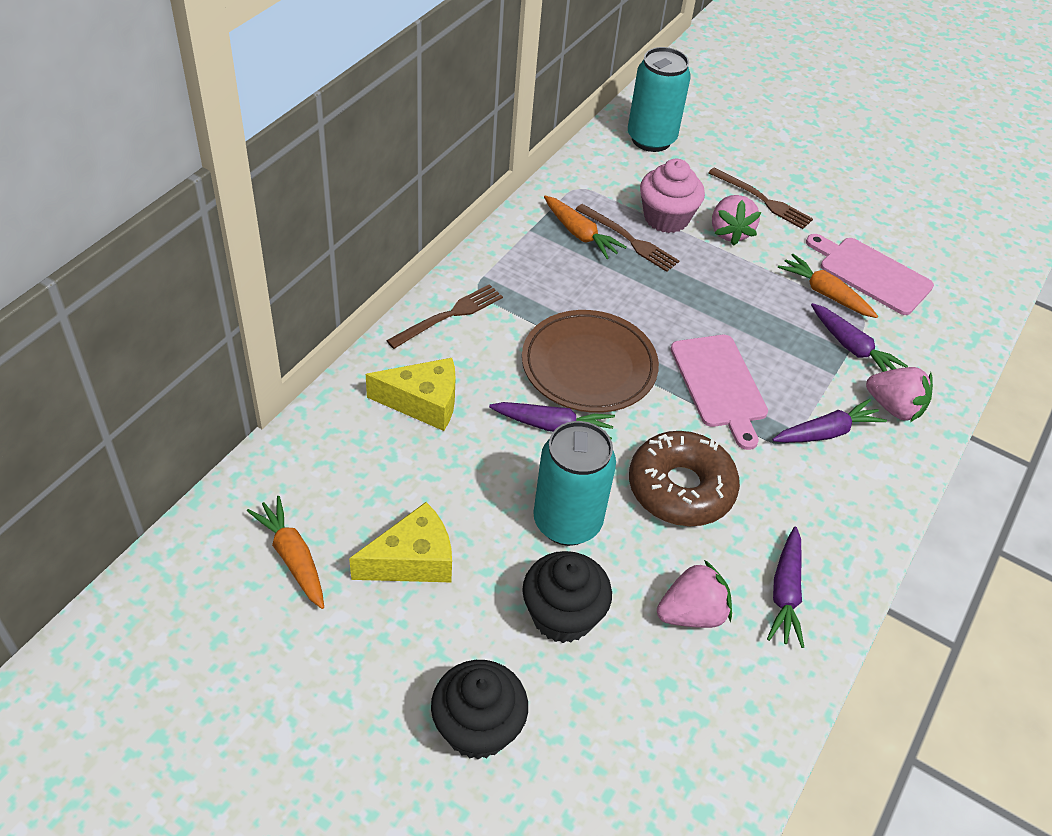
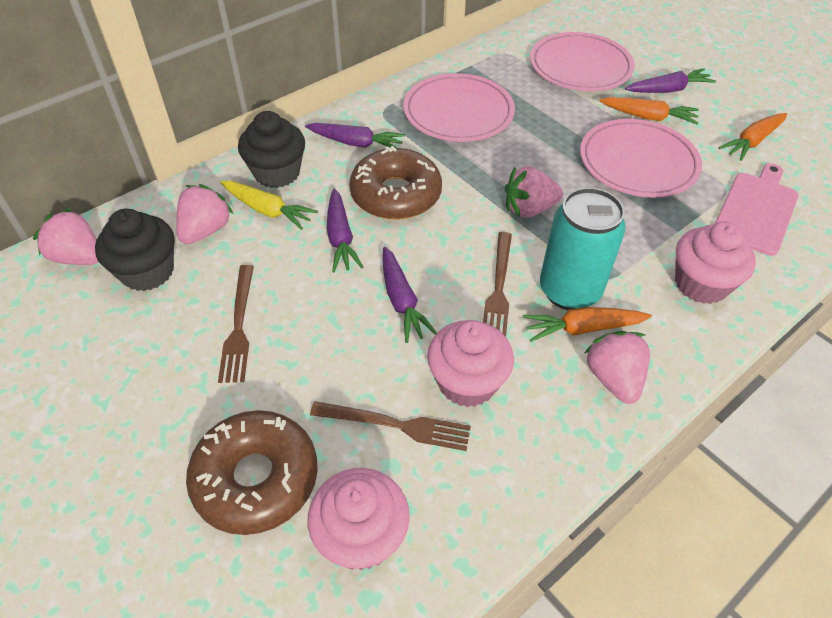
brown donut: [629,431,740,526] = 1 -> [186,410,318,535] [349,146,442,220] = 2
brown plate: [522,310,659,413] = 1 -> none = 0
pink cupcake: [640,159,705,233] = 1 -> [307,468,410,570] [427,320,514,407] [675,222,756,304] = 3
pink cutting board: [671,335,768,450] [806,234,934,315] = 2 -> [715,163,798,256] = 1
pink plate: none = 0 -> [404,73,515,142] [530,32,635,91] [580,119,702,198] = 3
pink strawberry: [657,560,732,628] [712,195,761,246] [866,367,933,422] = 3 -> [33,208,98,265] [176,184,233,244] [505,166,563,217] [585,331,650,404] = 4
turquoise can: [533,421,616,546] [628,47,691,152] = 2 -> [540,187,626,310] = 1
yellow carrot: none = 0 -> [220,181,318,230] = 1
yellow cheese: [349,502,452,582] [366,358,456,431] = 2 -> none = 0

